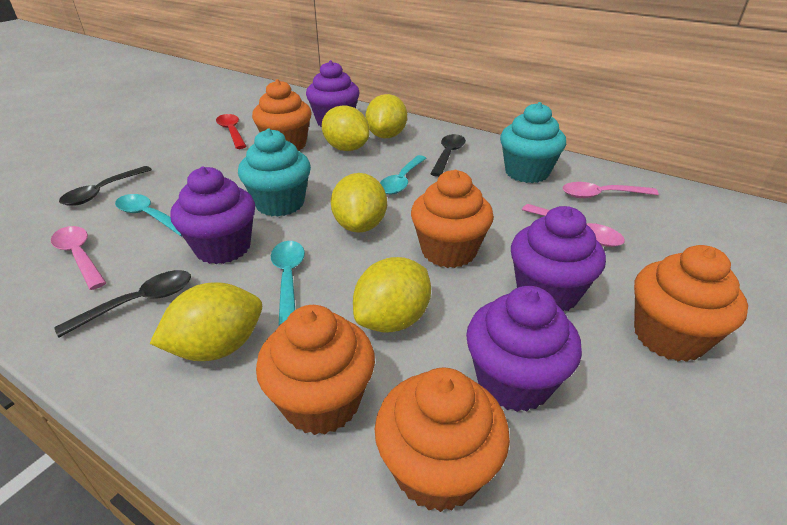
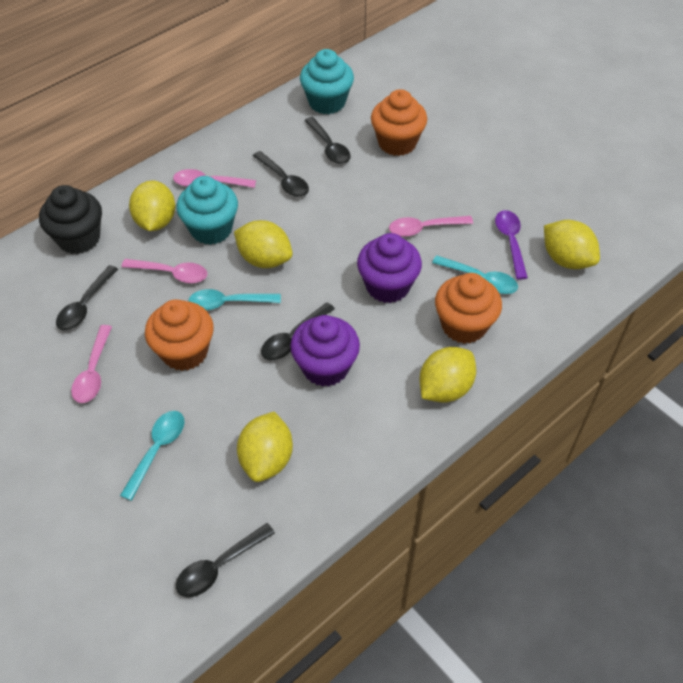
black cupcake: none = 0 -> [39,185,102,254] = 1
black spoon: [54,270,191,338] [59,166,152,206] [430,134,466,177] = 3 -> [56,265,118,331] [176,523,275,597] [253,151,309,197] [261,302,335,360] [304,117,351,164] = 5
orange cupcake: [252,79,312,151] [256,305,375,435] [375,367,510,512] [411,170,494,268] [634,245,748,362] = 5 -> [145,299,214,371] [371,89,427,156] [435,273,502,344] = 3
pink spoon: [51,226,106,290] [522,204,625,247] [562,182,659,198] = 3 -> [71,325,112,403] [121,259,207,283] [173,169,256,188] [389,216,473,237] = 4
purple cupcake: [170,167,255,264] [306,60,360,127] [466,286,582,412] [511,206,606,311] = 4 -> [290,315,360,387] [357,233,422,303] = 2
purple spoon: none = 0 -> [495,210,528,280] = 1
red spoon: [216,114,246,149] = 1 -> none = 0

